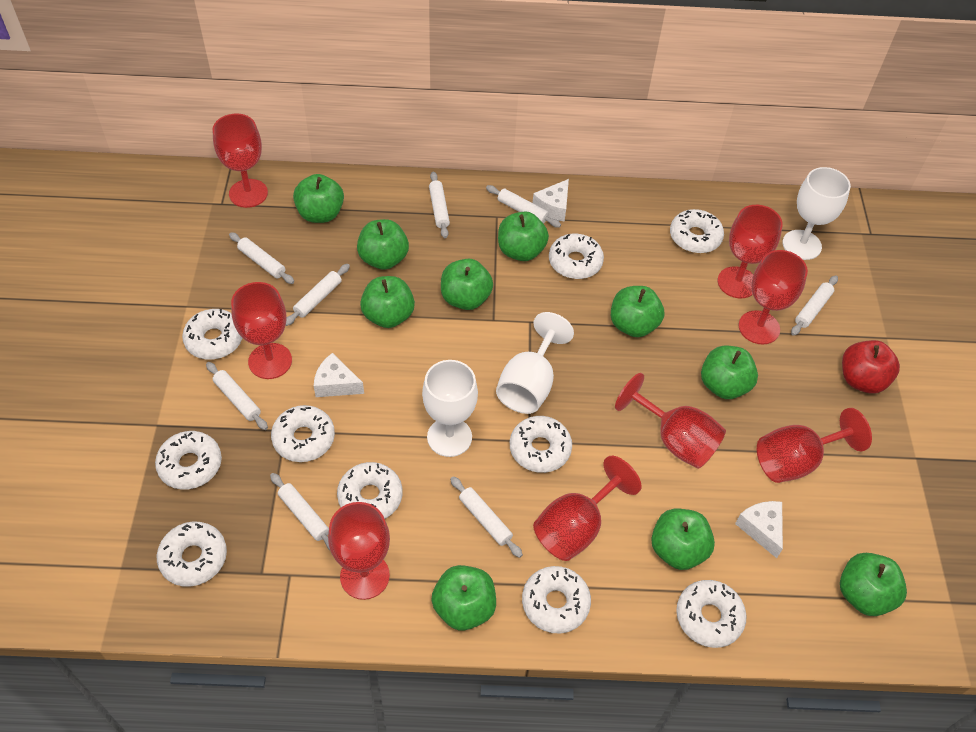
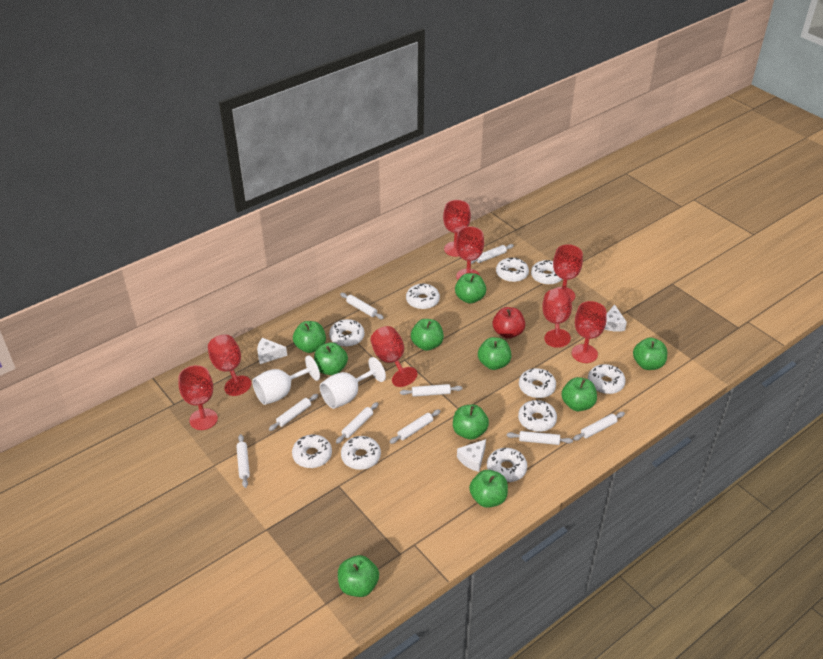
white goblet: [422,360,478,457] [496,312,574,414] [783,167,851,260] = 3 -> [252,355,320,405] [320,357,386,409] = 2
white rolling pin: [206,362,268,430] [229,232,294,284] [270,473,330,550] [286,264,350,326] [429,172,450,238] [450,476,523,558] [486,185,561,228] [791,275,838,336] = 8 -> [236,434,250,488] [269,394,318,431] [336,402,378,444] [340,293,384,319] [390,410,441,444] [400,384,463,397] [471,244,514,264] [507,431,573,445] [573,412,625,441] = 9

